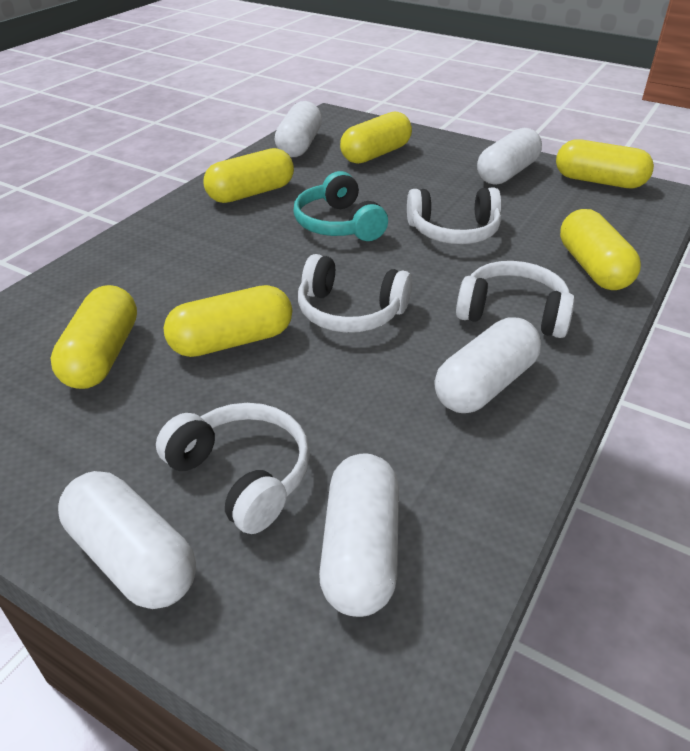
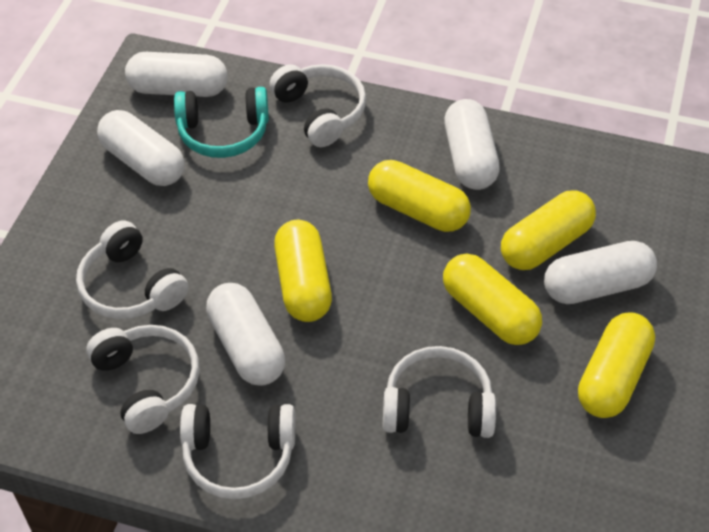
white headphones: [156,403,310,534] [298,254,412,333] [407,187,502,244] [456,261,575,338] = 4 -> [76,220,188,319] [86,325,200,434] [180,404,296,499] [270,64,366,147] [382,346,496,438] = 5
yellow capsule: [51,285,137,389] [163,285,292,357] [204,148,294,203] [340,112,412,164] [556,139,654,188] [560,209,641,290] = 6 -> [274,220,332,322] [368,160,471,232] [443,254,542,345] [501,190,596,270] [578,312,655,418] = 5

